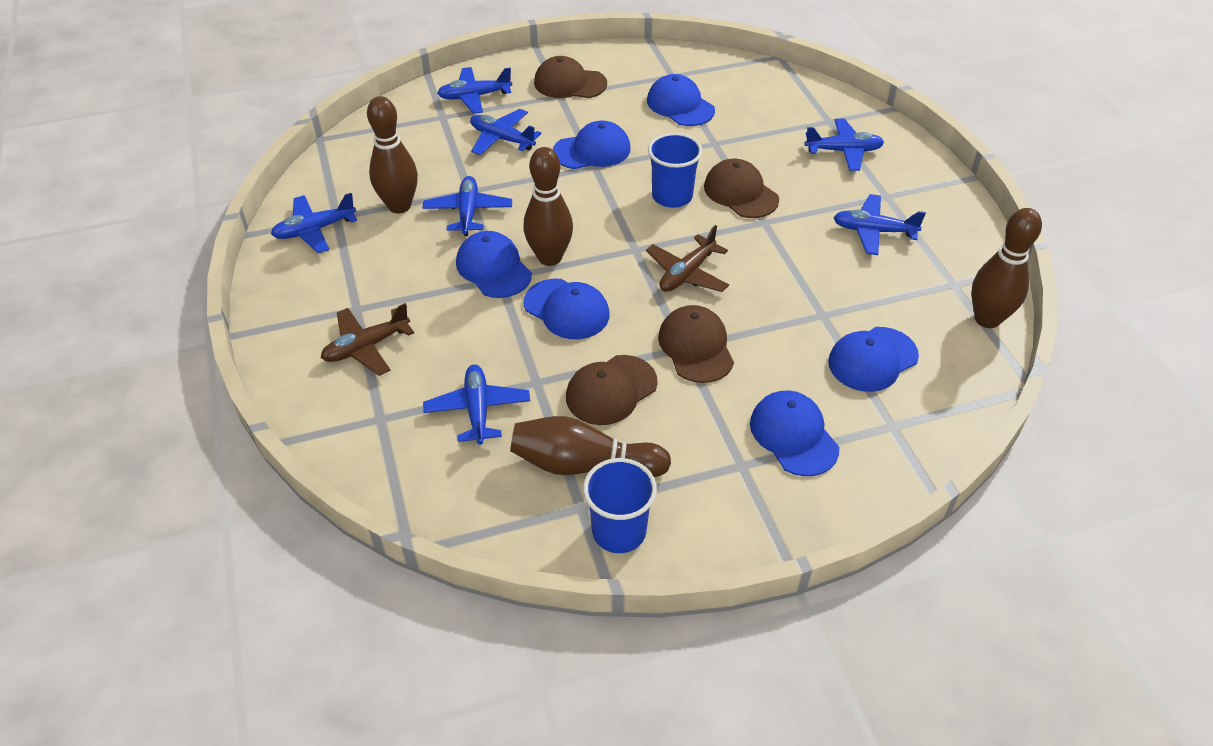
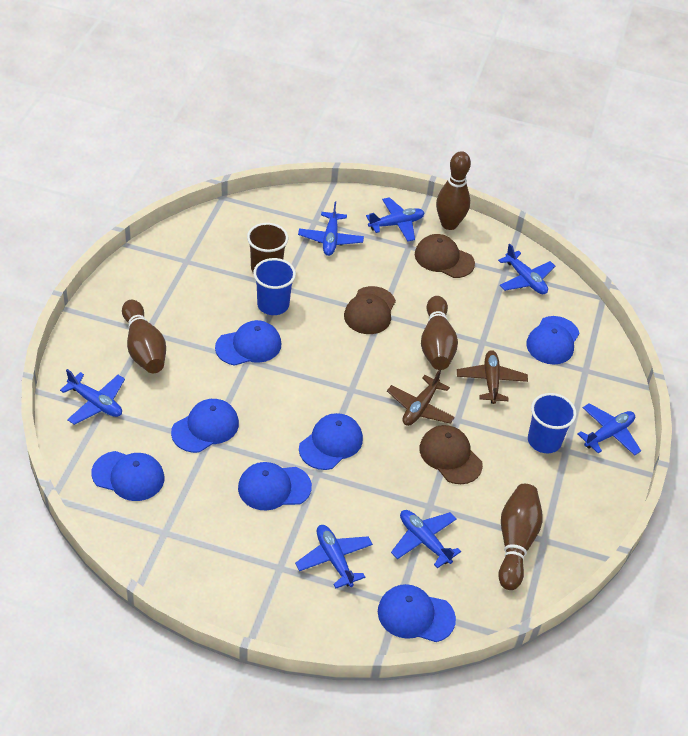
blue cap: [456,231,532,298] [524,279,609,339] [553,121,631,169] [647,74,715,126] [750,390,839,476] [828,327,919,392] = 6 -> [91,451,164,501] [171,399,239,453] [215,320,281,366] [238,462,312,511] [299,413,363,470] [378,584,456,642] [526,316,579,365] = 7
brown cap: [534,56,607,98] [566,355,658,425] [658,305,734,383] [704,159,779,218] = 4 -> [344,286,396,334] [415,234,475,278] [419,425,483,484] = 3
brown cup: none = 0 -> [247,223,288,272] = 1

